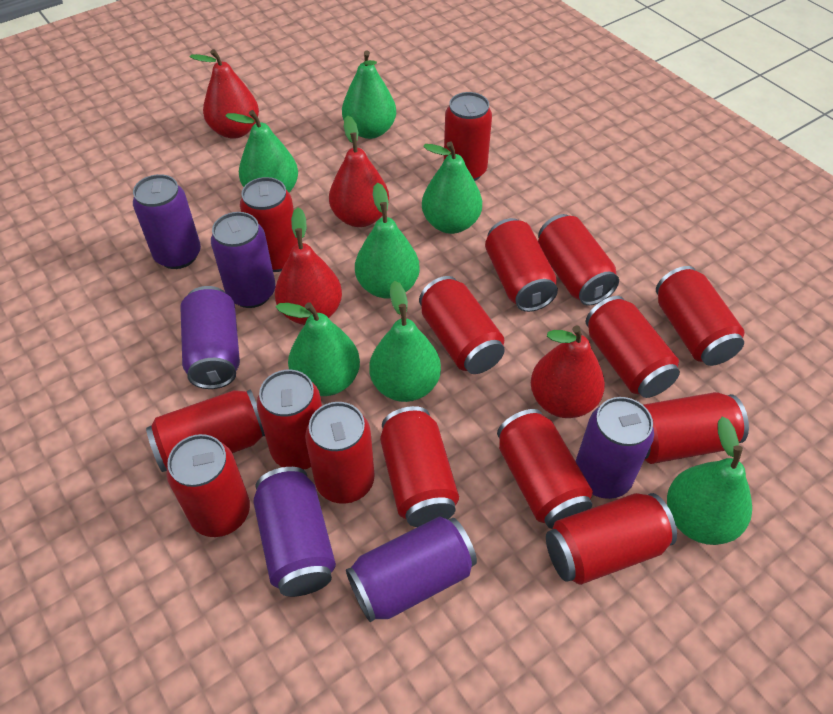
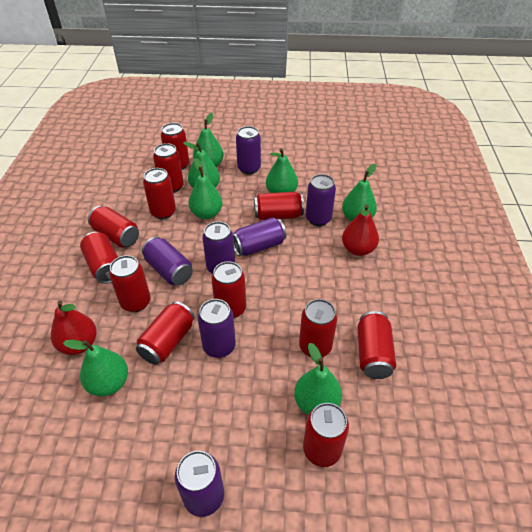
purple can: [133,174,201,269] [180,286,240,389] [211,212,276,308] [253,467,336,597] [346,517,477,623] [576,397,654,499] = 6 -> [142,237,193,285] [175,451,224,517] [198,299,236,358] [202,221,235,274] [233,217,286,256] [236,126,261,175] [306,174,336,226] = 7
red can: [146,389,265,472] [166,434,250,537] [240,177,298,272] [257,370,322,470] [305,402,375,504] [380,406,459,527] [419,276,505,374] [444,92,492,181] [485,218,558,312] [497,409,593,529] [538,214,619,306] [546,493,677,585] [586,296,680,398] [643,392,749,464] [656,266,745,366] = 15 -> [80,232,118,284] [88,206,139,247] [109,255,151,312] [136,301,195,365] [143,168,176,219] [153,143,184,193] [161,123,189,170] [211,261,246,318] [254,192,304,220] [299,299,337,357] [303,403,349,467] [357,311,396,379] = 12
red pear: [190,49,259,139] [275,208,342,325] [329,116,389,227] [531,326,605,418] = 4 -> [51,300,97,355] [342,205,379,256] = 2

